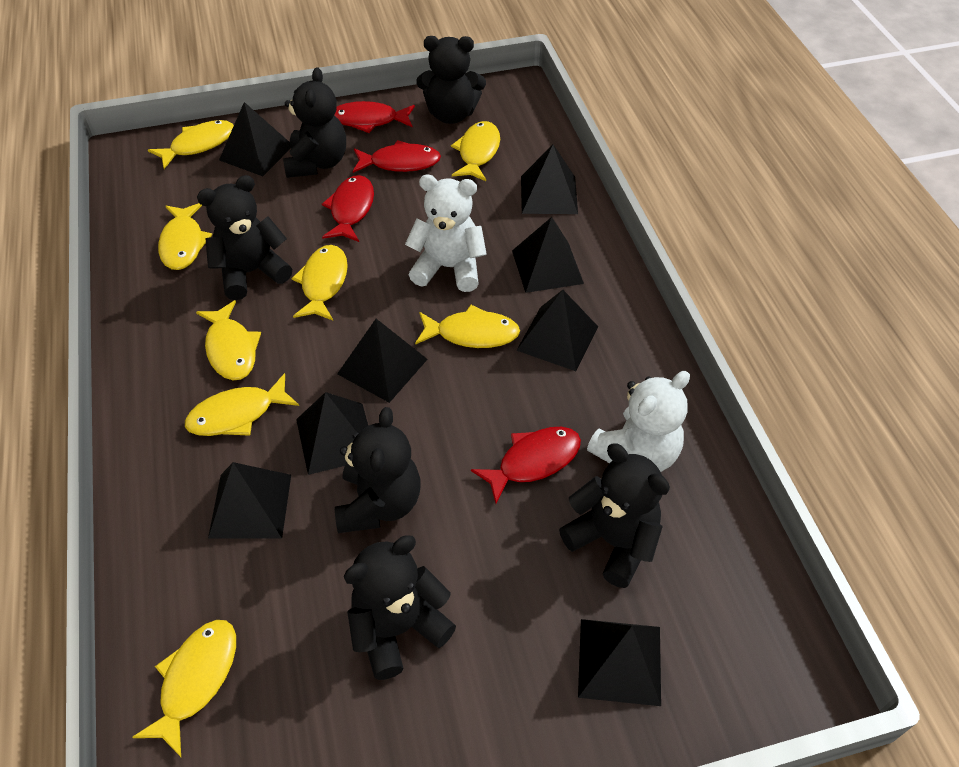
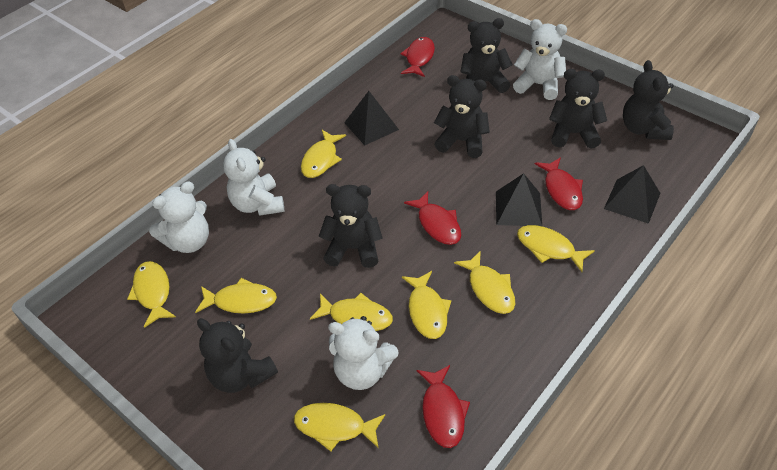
black pyramid: [208,462,291,538] [219,102,291,176] [296,392,368,475] [337,319,428,403] [512,217,584,293] [516,290,598,371] [521,145,578,214] [578,619,661,706] = 8 -> [344,91,399,145] [496,173,542,226] [604,165,661,224] = 3
white teddy bear: [405,175,487,292] [587,371,690,472] = 2 -> [149,181,209,253] [223,139,284,216] [328,316,399,390] [513,19,567,100] = 4

